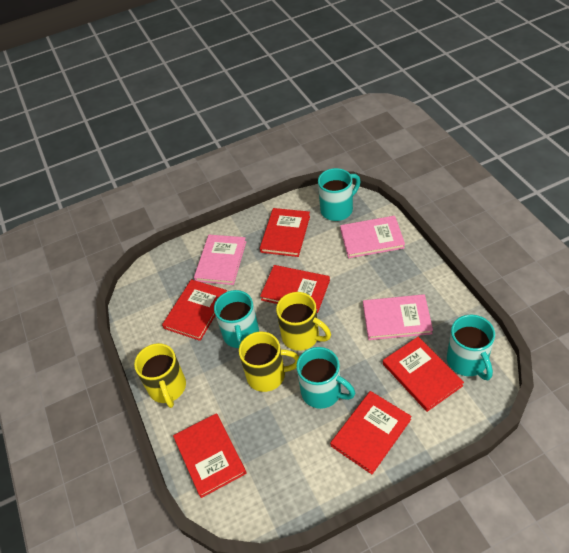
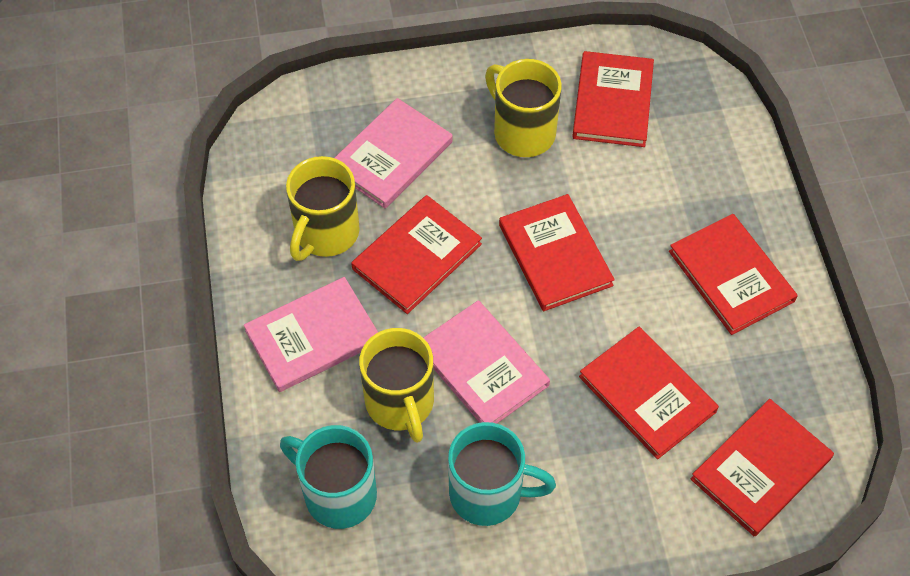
turquoise mug: [214,290,259,348] [297,347,355,409] [318,168,361,221] [447,315,495,380] = 4 -> [280,425,377,529] [448,422,556,526] = 2

